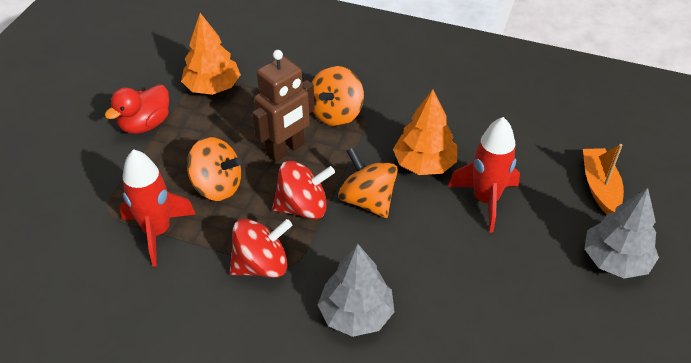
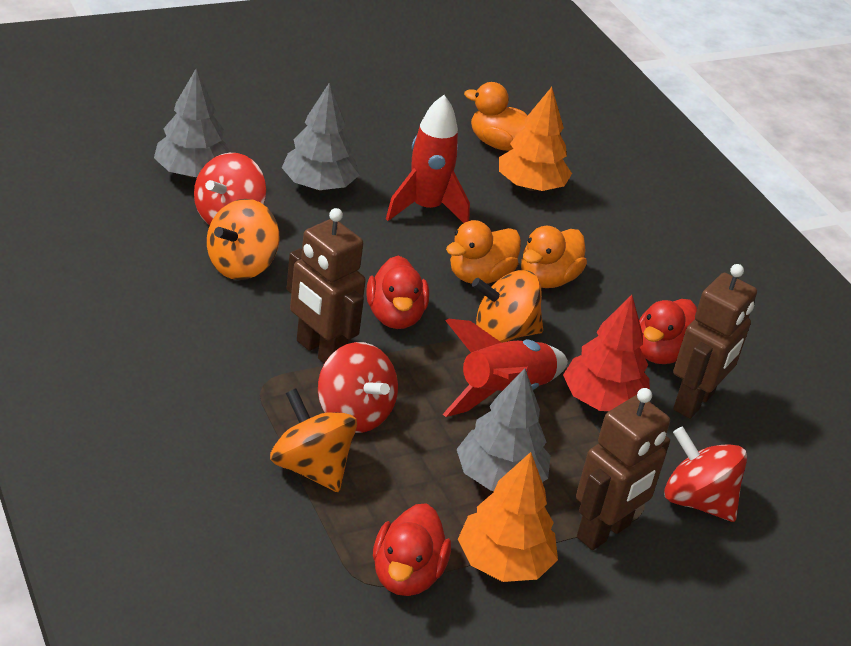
brown robot: [252,50,315,162] = 1 -> [286,208,366,363] [576,388,670,550] [673,264,757,419] = 3
grey tree: [318,244,394,337] [584,188,659,279] = 2 -> [154,68,230,177] [282,82,359,190] [457,368,551,491] = 3
orange boat: [583,144,624,214] = 1 -> none = 0
orange duck: none = 0 -> [446,220,521,284] [464,82,528,151] [521,226,587,288] = 3
red duck: [105,85,169,134] = 1 -> [366,255,429,329] [373,503,451,596] [639,299,697,364] = 3
red spinning top: [229,219,292,278] [272,161,335,219] = 2 -> [194,153,266,225] [318,342,398,433] [664,426,747,522] = 3
red tree: none = 0 -> [563,295,650,411] = 1

